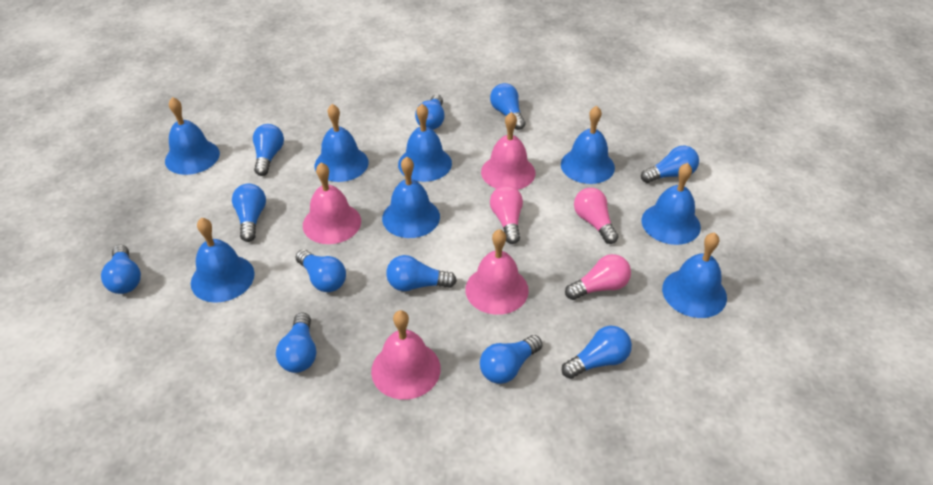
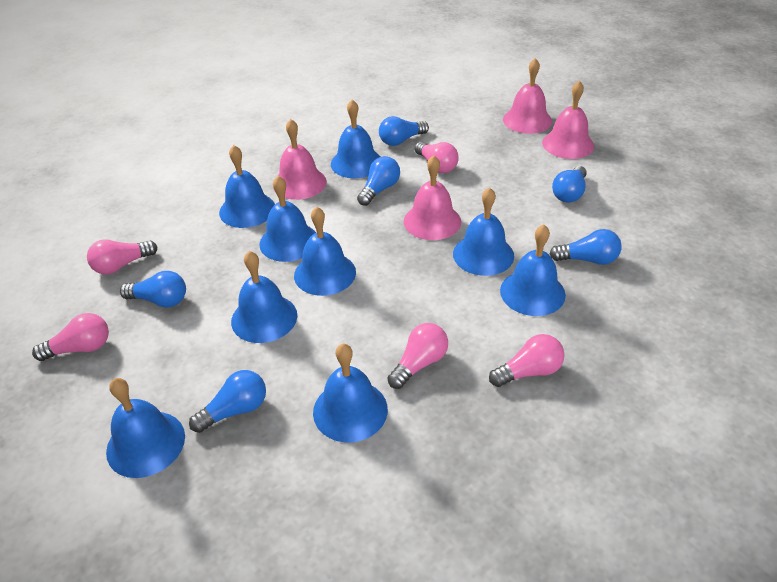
blue bell: [165,97,220,175] [191,217,255,303] [315,104,369,182] [382,157,440,238] [398,104,452,182] [561,106,615,184] [642,163,701,245] [662,232,727,318] = 8 -> [106,378,185,478] [219,145,275,228] [231,251,297,343] [259,176,316,262] [294,207,356,296] [313,344,388,443] [331,100,380,178] [453,187,514,276] [500,224,566,316] = 9
blue light bulb: [101,245,141,294] [232,184,266,242] [253,124,284,176] [276,313,316,373] [296,250,346,292] [386,255,457,291] [415,94,445,130] [480,335,543,384] [490,83,526,130] [562,326,632,379] [641,146,699,183] = 11 -> [120,271,186,308] [189,370,266,433] [357,156,400,206] [379,116,429,146] [550,229,622,265] [552,166,587,203] = 6
pink light bulb: [490,186,523,244] [565,254,631,300] [574,188,619,244] = 3 -> [32,313,109,361] [87,239,157,275] [387,323,448,389] [414,141,459,173] [489,334,565,387] = 5

